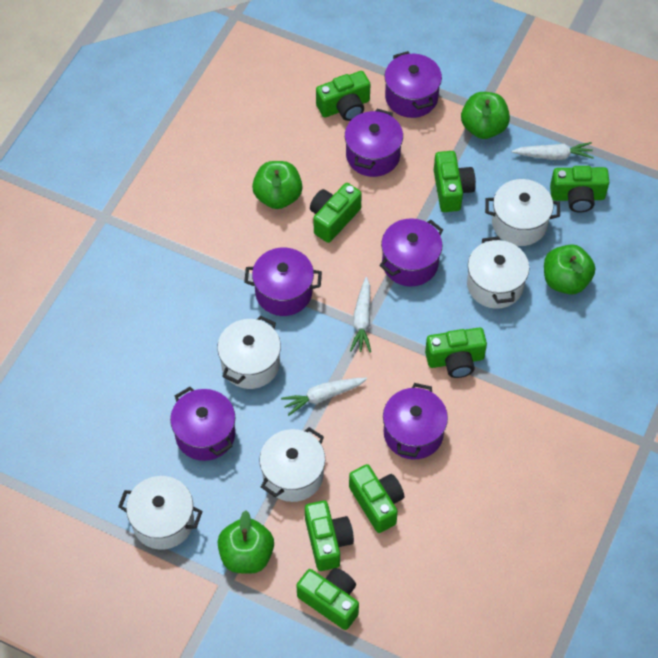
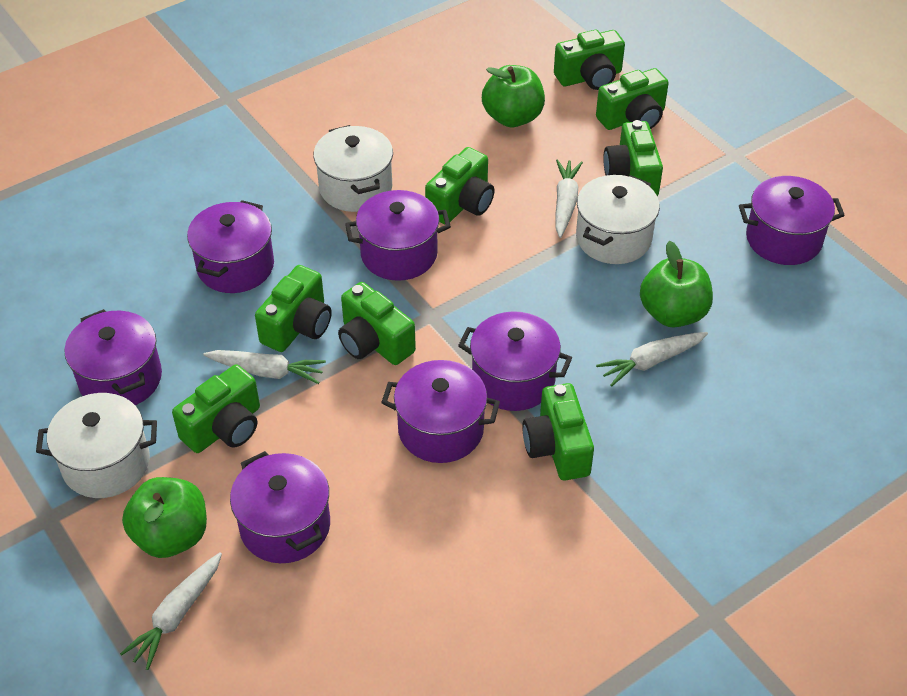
green apple: [218,510,274,574] [252,161,302,209] [461,92,510,139] [544,244,595,295] = 4 -> [122,477,207,558] [482,65,545,127] [640,241,713,327] = 3
purple pot: [170,387,235,461] [244,247,322,316] [345,109,403,177] [379,218,443,286] [383,383,448,460] [384,51,442,118] = 6 -> [65,309,162,405] [187,200,274,293] [230,451,330,563] [345,190,451,281] [381,360,500,463] [458,311,572,411] [739,176,845,265] = 7
white carrot: [281,378,367,416] [350,277,371,353] [512,142,594,160] = 3 -> [120,552,222,670] [203,350,326,384] [555,159,583,238] [596,332,708,386] = 4
white pot: [118,476,203,550] [217,316,281,389] [259,427,325,502] [467,236,529,309] [485,179,560,246] = 5 -> [36,393,157,498] [313,125,393,212] [576,175,660,264] = 3

